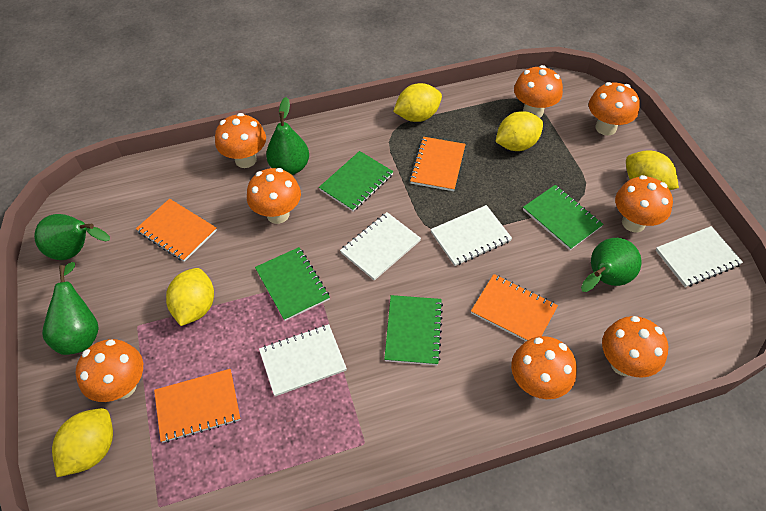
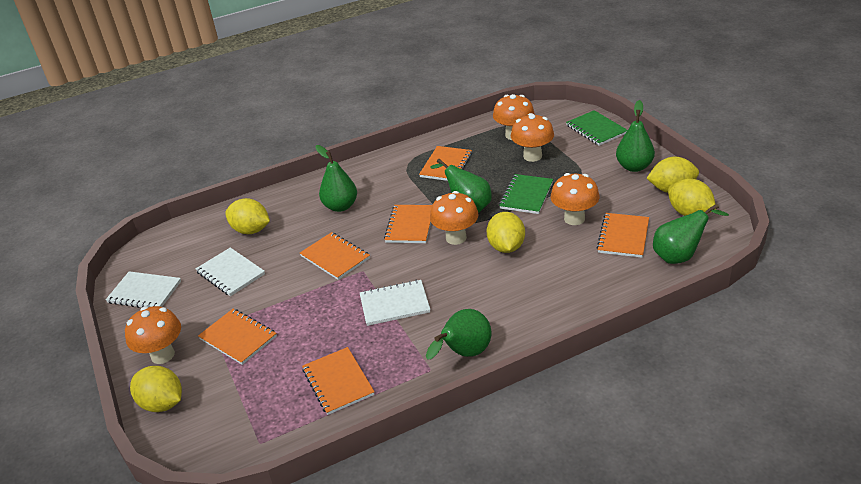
green notebook: [255,247,330,321] [319,151,394,212] [384,295,443,365] [523,185,603,250] = 4 -> [499,174,553,214] [566,110,628,146] = 2
green pear: [34,214,110,260] [42,262,99,355] [266,97,309,175] [581,238,642,292] = 4 -> [315,145,357,212] [426,309,491,360] [430,159,492,213] [616,100,655,172] [653,203,729,264] = 5
orange mushroom: [75,339,143,402] [215,113,266,168] [247,168,301,224] [511,336,577,399] [514,65,563,118] [589,82,640,136] [602,316,668,378] [615,175,673,232] = 8 -> [125,306,181,364] [430,191,478,245] [493,94,535,140] [511,113,554,162] [550,173,599,225] = 5
orange notebook: [136,199,217,262] [154,369,241,443] [410,137,466,191] [471,274,558,341] = 4 -> [198,309,277,365] [300,232,370,280] [302,347,375,415] [384,205,432,243] [419,146,472,181] [596,213,649,258] = 6
white notebook: [259,324,347,397] [340,212,421,281] [430,205,512,266] [656,226,743,287] = 4 -> [106,271,181,308] [196,247,265,296] [360,280,430,326] = 3

